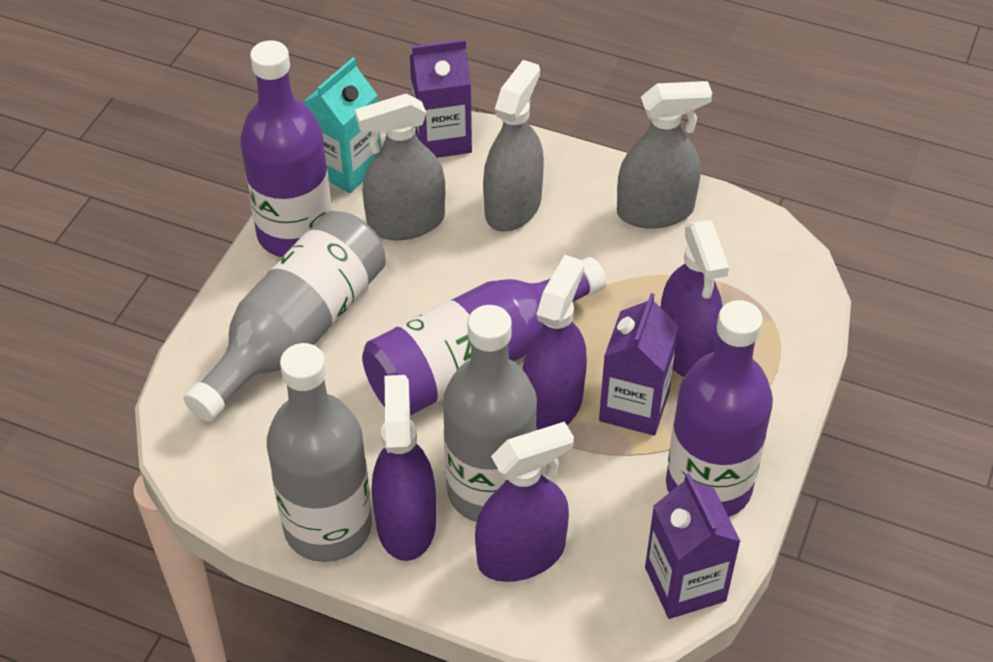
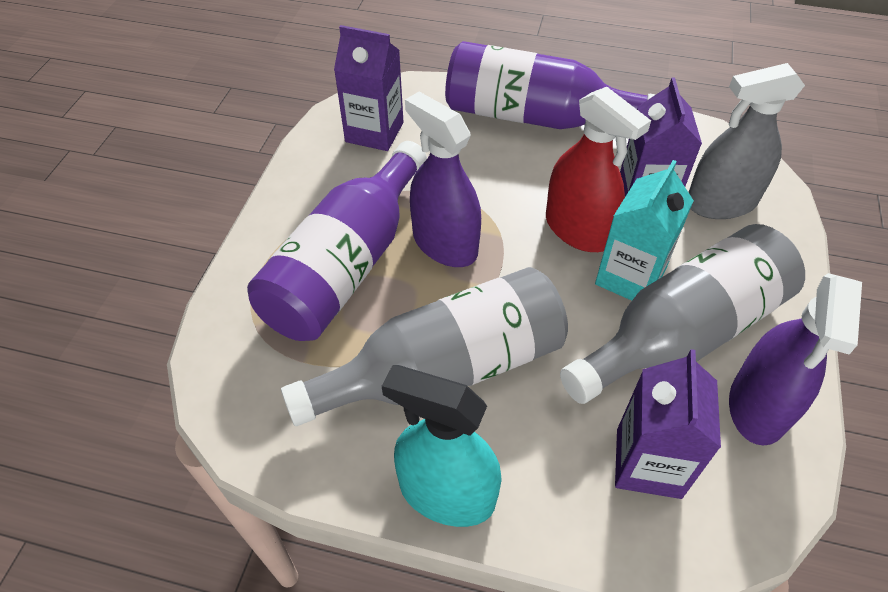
grey bottle: [184,211,386,422] [267,343,372,562] [443,305,537,522] = 3 -> [281,267,568,426] [560,224,805,404] = 2
grey spray bottle: [355,93,445,240] [483,60,544,232] [617,81,712,229] = 3 -> [689,63,805,219] = 1
purple bottle: [240,40,332,257] [362,257,606,416] [666,300,773,517] = 3 -> [247,141,427,341] [445,41,656,129] = 2
purple spray bottle: [372,375,436,561] [475,422,574,582] [522,255,587,430] [661,220,729,377] = 4 -> [405,92,481,267] [729,273,862,446] = 2
red spray bottle: none = 0 -> [546,87,651,252] = 1
turquoise spray bottle: none = 0 -> [382,365,502,527] = 1

